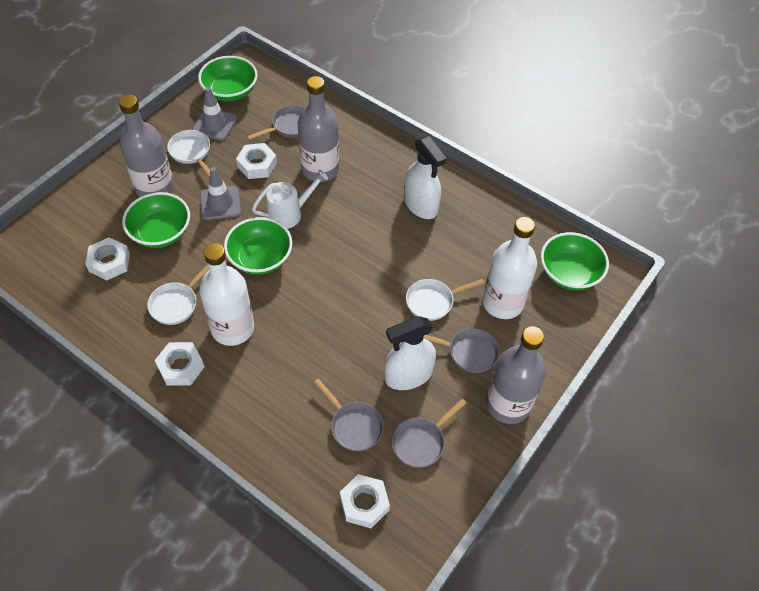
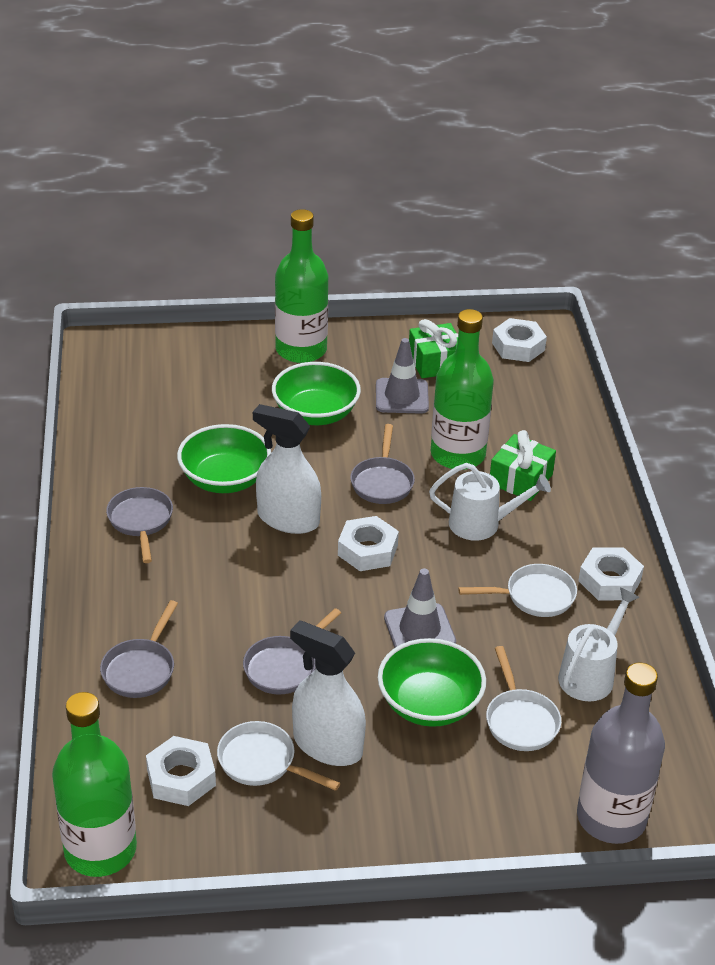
green bottle: none = 0 -> [52,692,137,877] [275,209,328,363] [431,309,494,470] = 3
green bowl: [122,192,190,248] [198,56,258,102] [224,217,292,275] [541,232,609,290] = 4 -> [177,424,271,493] [272,362,361,425] [378,638,486,727] = 3
green gift: none = 0 -> [409,319,458,378] [490,430,556,501] = 2
grey bottle: [119,95,174,197] [298,76,339,182] [486,326,546,424] = 3 -> [577,662,665,844] = 1
white bottle: [199,243,254,346] [482,217,537,319] = 2 -> none = 0
white watering can: [252,170,328,229] = 1 -> [429,463,551,541] [558,587,640,701] = 2

